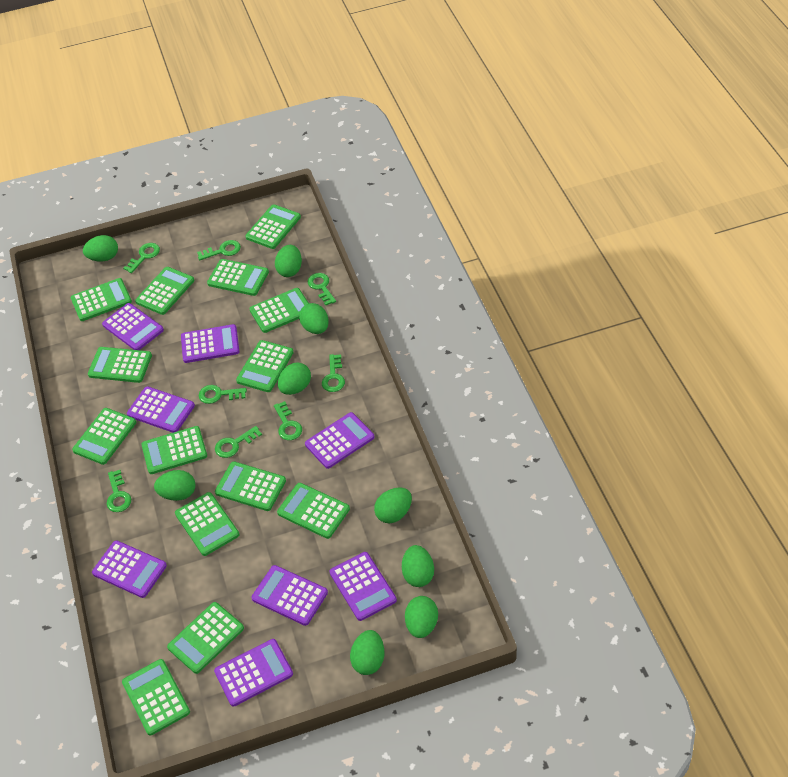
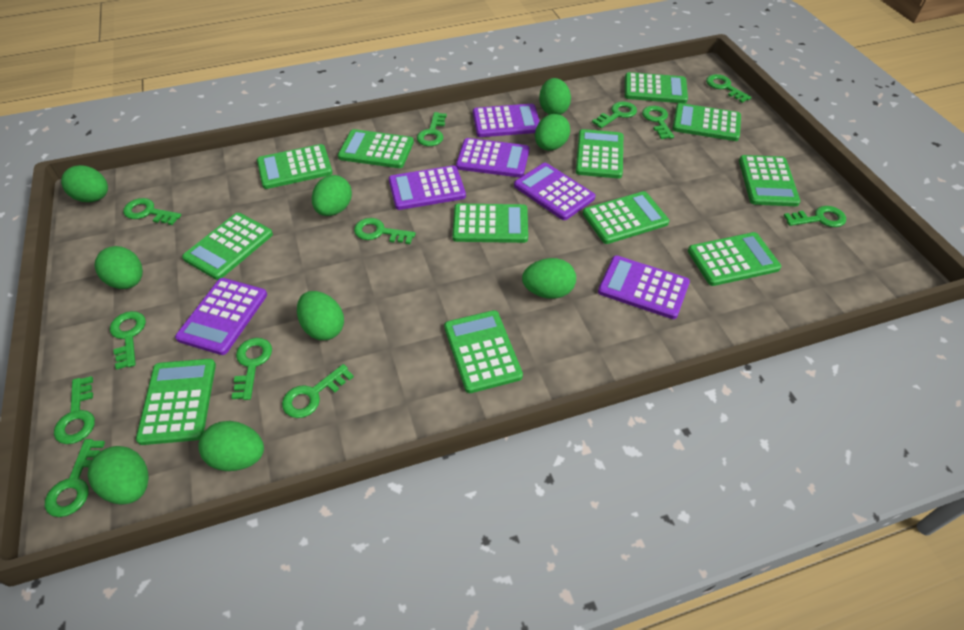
green calculator: [71,278,132,321] [72,408,136,465] [88,347,152,383] [122,659,190,736] [135,267,194,315] [141,426,207,474] [167,602,244,674] [175,492,239,556] [207,259,269,296] [215,461,286,511] [236,340,294,392] [245,204,301,249] [249,288,309,333] [277,483,350,539] = 14 -> [136,359,216,445] [182,213,273,280] [257,144,333,189] [338,129,414,168] [444,310,523,393] [453,204,528,243] [576,129,623,179] [583,191,669,244] [625,72,688,103] [672,103,741,141] [688,232,781,286] [739,155,801,206] = 12
green key: [107,470,131,512] [123,243,160,273] [197,240,241,260] [199,385,247,404] [215,426,262,458] [274,401,302,440] [307,273,336,305] [322,354,345,392] = 8 -> [45,439,105,517] [54,376,95,444] [110,311,146,369] [123,198,181,225] [231,338,272,400] [282,364,354,418] [354,218,416,244] [417,112,447,146] [592,101,637,128] [642,106,674,139] [706,74,751,103] [784,206,846,227] = 12
purple calculator: [92,540,167,598] [102,303,164,350] [127,386,195,433] [181,324,240,363] [214,639,293,707] [252,565,328,626] [305,412,375,469] [329,552,397,621] = 8 -> [175,278,267,355] [389,165,466,210] [456,138,529,177] [473,104,540,137] [514,163,596,220] [598,255,690,319] = 6

